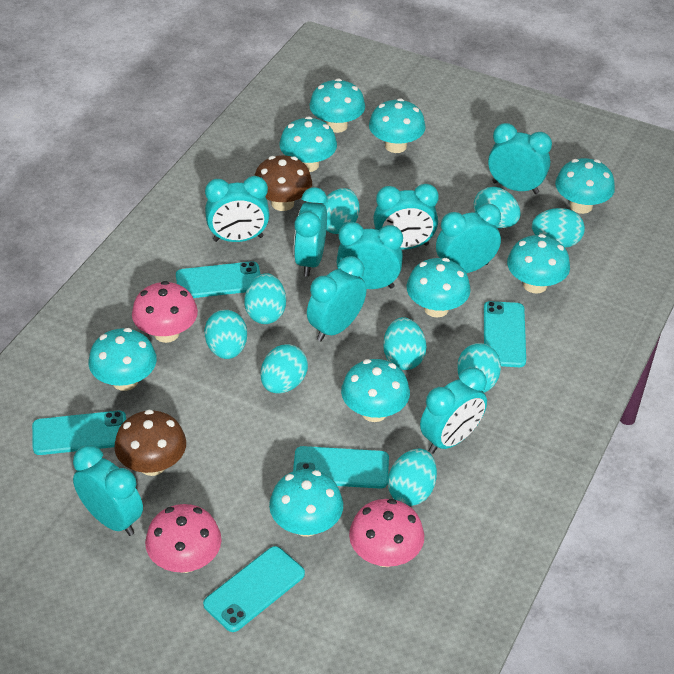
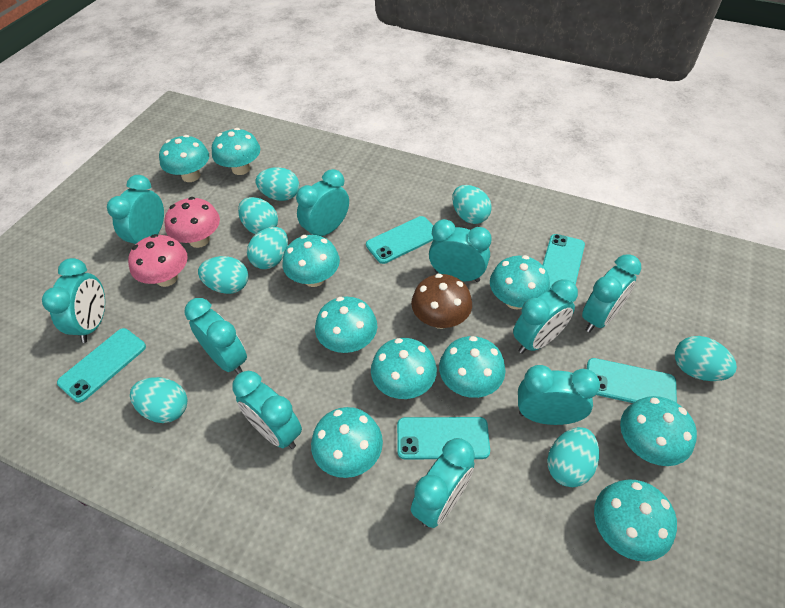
brown mushroom: [114,410,186,476] [254,155,312,211] = 2 -> [411,274,472,329] = 1
pink mushroom: [132,281,198,343] [145,504,221,573] [349,499,424,567] = 3 -> [128,234,188,287] [164,197,220,248] = 2
turquoise clock: [73,445,143,536] [205,176,270,242] [294,187,327,277] [307,256,366,341] [336,222,403,289] [373,184,439,250] [420,367,487,454] [436,203,501,273] [488,123,552,194] = 9 -> [42,258,105,343] [107,175,164,244] [184,298,247,374] [232,371,302,449] [296,169,349,236] [411,438,475,528] [429,219,492,282] [513,279,578,354] [518,365,600,425] [582,254,641,333] = 10
turquoise egg: [204,310,247,359] [244,273,286,324] [261,344,308,393] [322,188,359,234] [383,317,427,370] [388,448,437,506] [457,343,501,393] [474,187,521,228] [532,208,585,248] = 9 -> [130,377,188,423] [198,256,248,294] [238,197,278,234] [247,227,288,269] [256,167,299,201] [452,185,492,224] [547,427,599,487] [675,336,737,381] = 8
turquoise mushroom: [89,328,157,391] [269,469,343,537] [279,116,337,172] [309,78,365,133] [341,359,410,422] [369,98,426,153] [407,258,471,318] [507,234,570,294] [555,158,615,214] = 9 -> [159,135,209,182] [212,128,260,175] [283,235,340,287] [311,407,383,478] [315,297,377,353] [371,338,437,399] [439,336,506,398] [490,255,550,310] [594,480,677,561] [620,396,697,466] = 10

